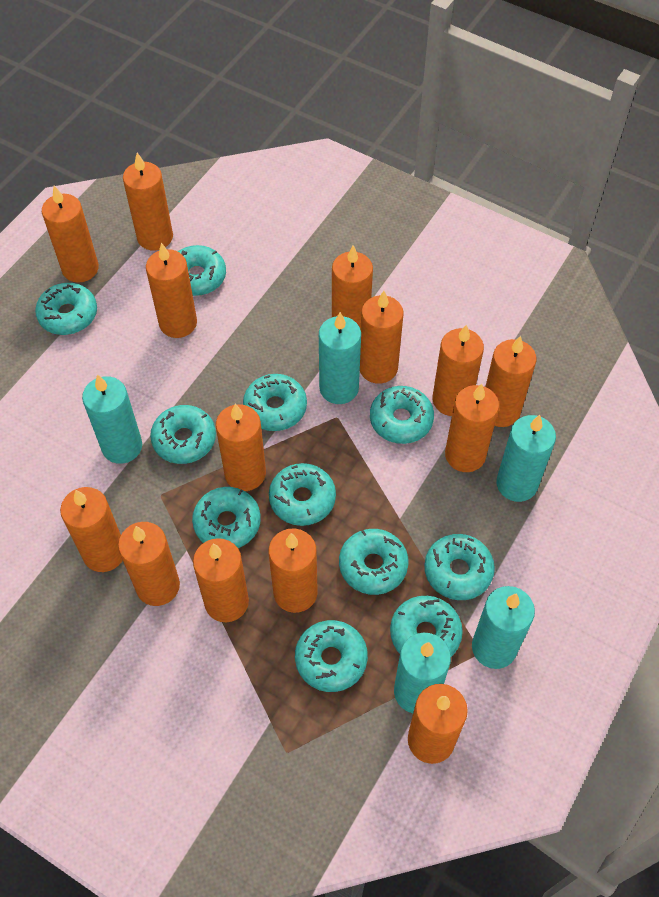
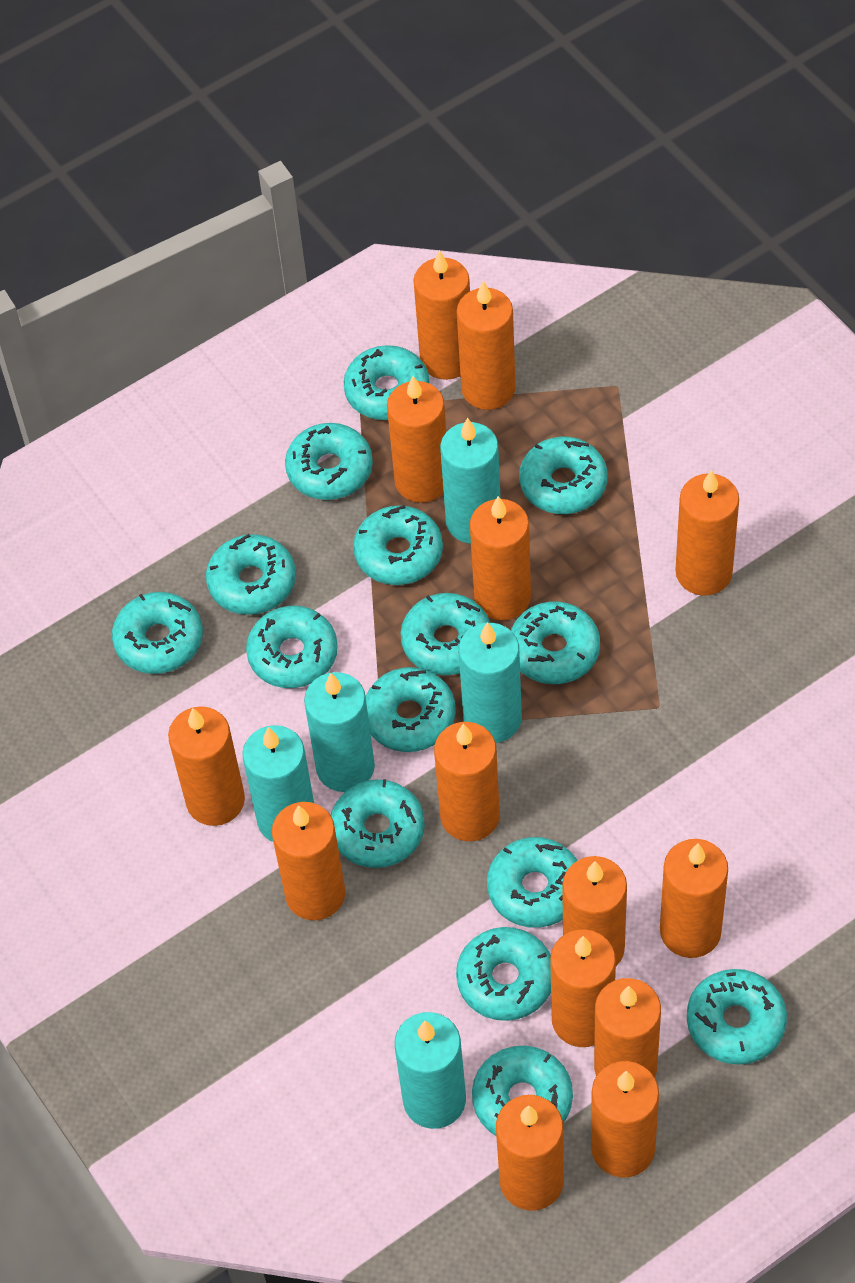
turquoise donut: [35,283,97,335] [150,405,216,464] [178,245,226,296] [192,487,261,548] [243,374,307,431] [269,463,336,526] [295,620,368,692] [339,529,409,595] [370,386,434,444] [390,596,463,657] [424,534,495,600] = 11 -> [112,592,203,674] [206,534,296,615] [246,606,338,688] [285,423,373,500] [331,779,425,868] [343,345,430,420] [353,505,443,585] [365,667,456,752] [400,593,490,675] [456,927,551,1021] [472,1046,573,1136] [487,837,578,928] [511,601,600,684] [519,437,608,514] [687,969,787,1065] = 15

